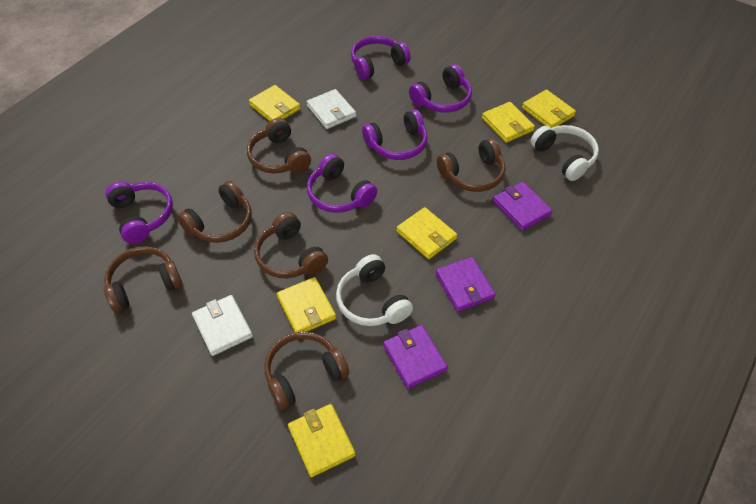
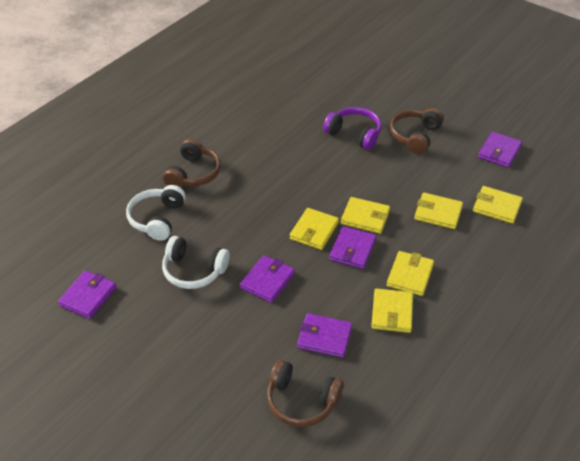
brown headphones: [104,246,183,313] [177,181,252,243] [247,118,311,173] [254,212,328,278] [265,332,349,410] [437,138,505,192] = 6 -> [163,138,221,188] [267,360,343,427] [390,108,444,154] = 3
purple headphones: [106,182,173,244] [307,154,377,213] [351,36,411,80] [362,109,428,160] [409,64,472,113] = 5 -> [323,107,382,150] = 1
purple wallet: [383,325,448,389] [435,257,495,312] [493,182,552,231] = 3 -> [58,271,116,319] [240,255,295,303] [297,313,352,358] [329,226,376,269] [478,132,522,168] = 5
white wallet: [192,295,253,356] [307,89,356,129] = 2 -> none = 0

